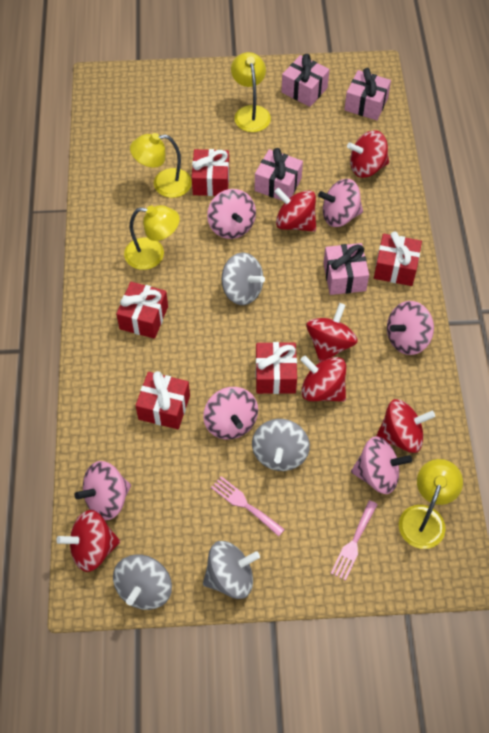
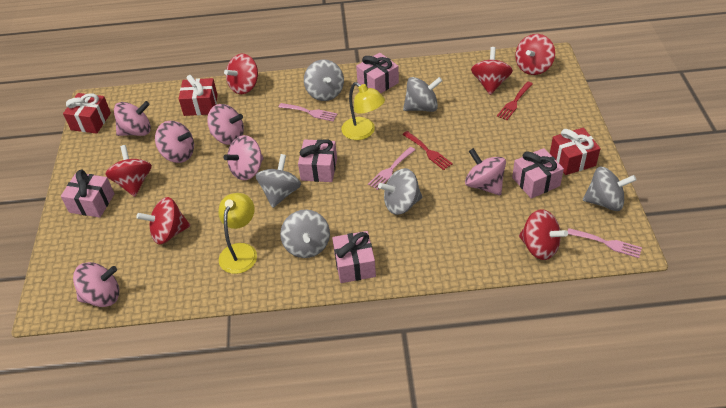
grey spinning top: [113,554,172,610] [203,541,260,599] [222,252,265,305] [252,419,310,471] = 4 -> [255,154,301,208] [280,210,330,258] [304,59,344,101] [378,168,422,215] [403,77,442,112] [583,167,636,211] = 6
pink fork: [211,476,285,537] [331,500,378,581] = 2 -> [279,103,337,121] [368,147,415,190] [568,228,642,258] = 3
pink gift: [255,148,303,201] [281,54,329,107] [323,243,369,295] [344,68,391,120] = 4 -> [61,170,115,218] [298,139,337,182] [332,231,376,283] [356,53,399,94] [512,148,564,199] = 5
red fork: none = 0 -> [402,131,453,170] [497,81,533,120] = 2
red gift: [116,282,168,339] [135,371,190,429] [192,149,229,196] [256,342,297,394] [374,231,422,286] = 5 -> [63,93,111,134] [179,75,218,116] [550,128,600,175] = 3
yellow lamp: [124,205,180,270] [130,133,192,198] [231,52,271,132] [399,459,463,549] = 4 -> [218,193,257,274] [341,82,385,140] = 2

